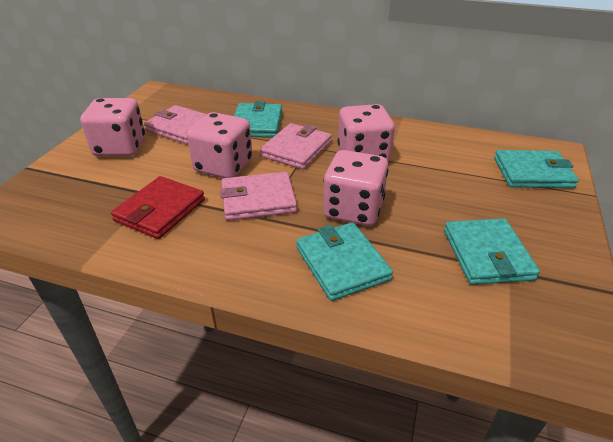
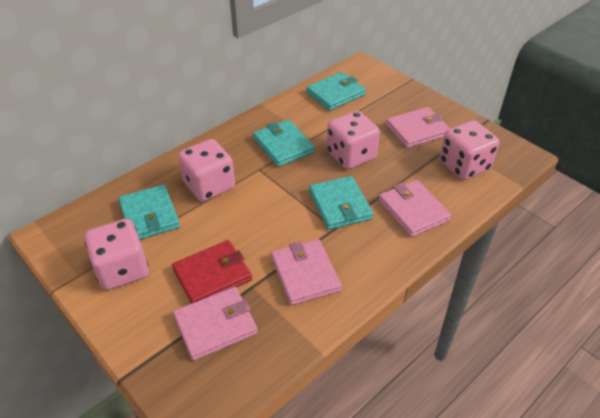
pink wallet: [144,105,207,145] [220,172,297,221] [260,123,332,169] = 3 -> [173,287,258,361] [271,239,342,305] [379,180,451,237] [386,107,450,148] = 4

